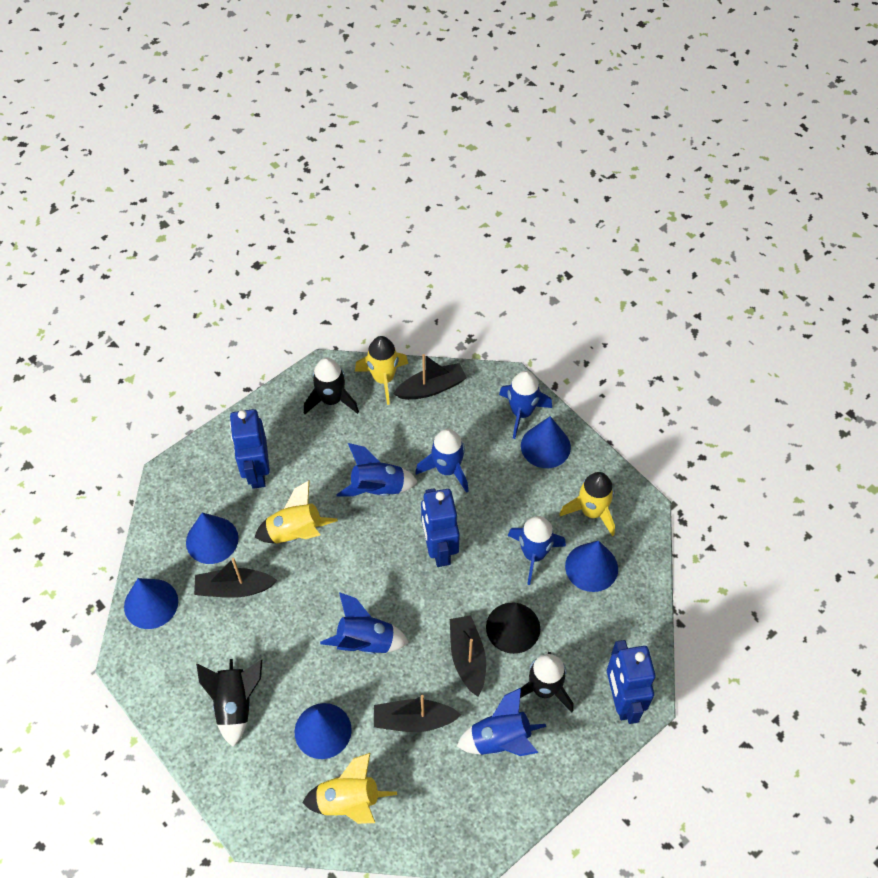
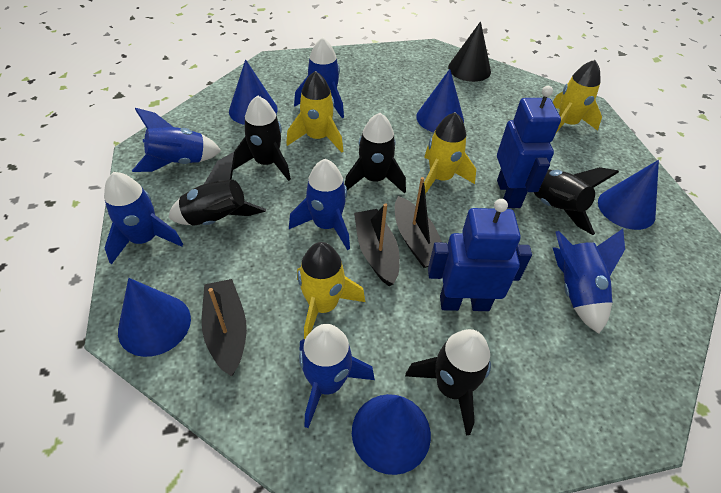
black boat: [194,558,278,598] [374,695,461,732] [393,354,467,400] [450,615,486,697] = 4 -> [202,279,247,376] [354,203,400,286] [395,177,442,268] = 3
black rocket: [196,659,262,747] [304,358,359,414] [520,652,574,713] = 3 -> [168,152,266,225] [233,95,291,181] [345,113,406,194] [405,329,491,436] [533,167,619,235] = 5
blue robot: [229,409,270,489] [421,488,460,567] [607,640,656,724] = 3 -> [428,199,532,311] [497,86,561,208] = 2

